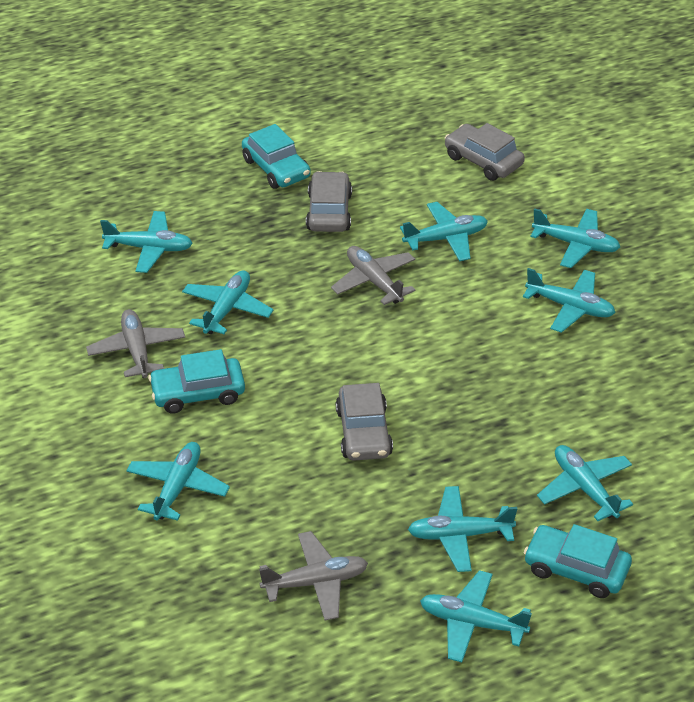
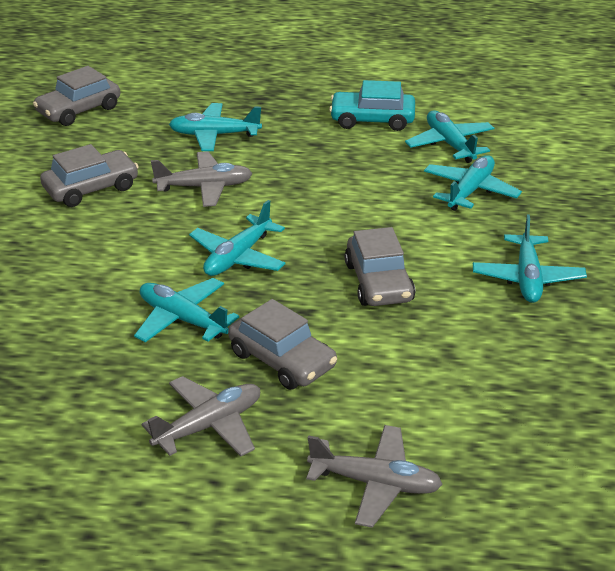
grey car: [306,171,352,232] [336,383,393,461] [445,123,525,181] = 3 -> [33,66,120,126] [40,144,139,207] [228,299,337,390] [345,227,415,306] = 4
turquoise car: [148,349,245,414] [242,124,311,189] [524,524,632,598] = 3 -> [329,80,415,131] = 1
turquoise plane: [100,211,193,273] [126,442,230,521] [182,270,274,334] [400,202,488,261] [408,486,517,572] [420,570,532,663] [523,268,616,333] [530,208,620,268] [537,445,633,521] = 9 -> [134,278,239,342] [169,103,262,151] [189,200,286,276] [405,111,494,163] [424,155,522,211] [473,214,587,303] = 6

